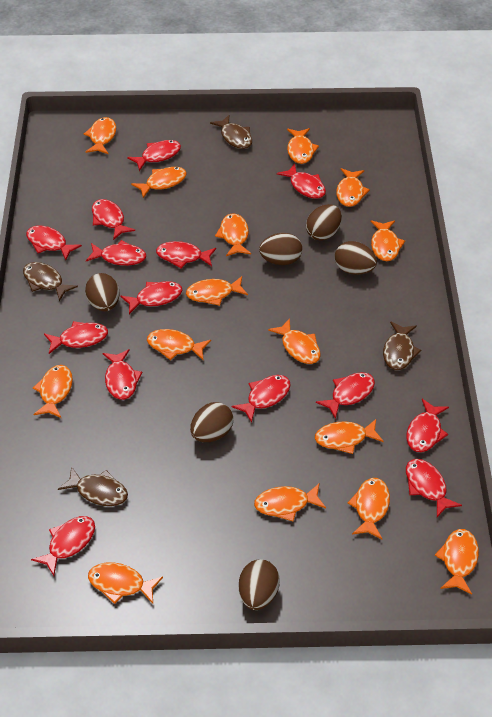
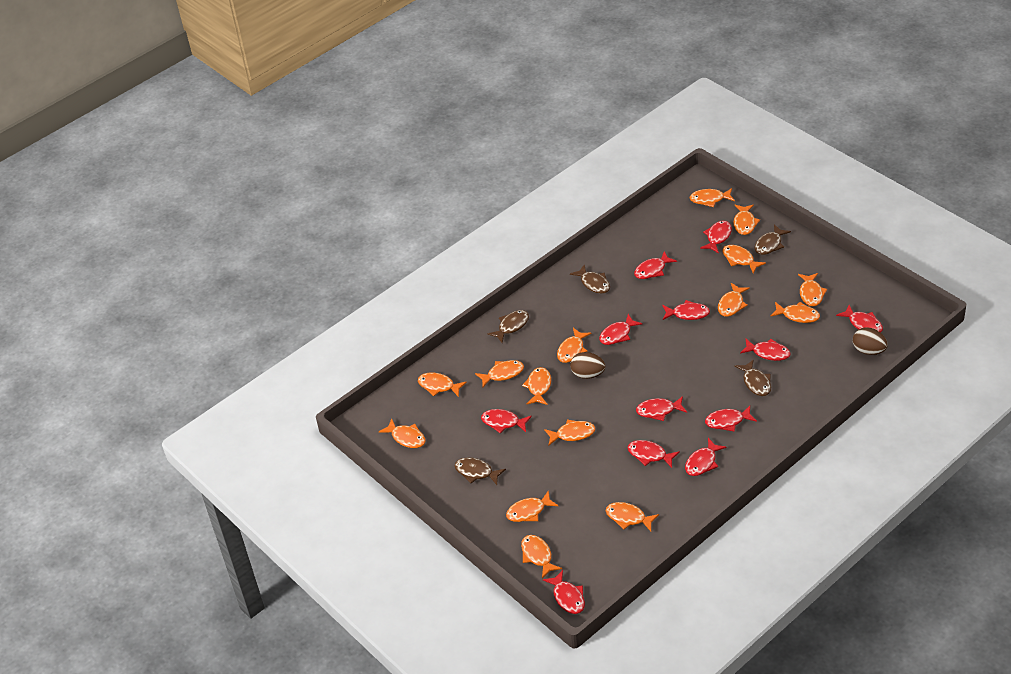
brown egg: [85,273,120,312] [190,402,233,442] [239,559,280,610] [259,233,302,265] [306,204,342,241] [335,241,377,275] = 6 -> [570,352,605,379] [853,327,888,355] = 2
brown fish: [23,262,78,301] [58,466,128,506] [210,115,252,149] [383,321,421,370] = 4 -> [455,457,506,485] [487,310,529,343] [570,264,610,294] [735,359,771,396] [755,224,791,255] = 5
red fish: [26,226,82,260] [31,516,95,576] [44,321,108,354] [86,240,146,266] [92,199,135,240] [103,349,142,400] [120,281,182,314] [127,140,181,171] [156,241,216,268] [232,375,291,423] [277,163,326,199] [316,372,375,419] [406,459,462,517] [407,399,449,452] = 14 -> [481,409,532,433] [543,570,585,614] [599,314,643,345] [628,440,680,468] [634,251,677,279] [636,396,687,421] [663,300,710,320] [685,438,727,476] [700,221,732,253] [705,406,757,432] [740,339,790,361] [836,305,883,333] = 12

